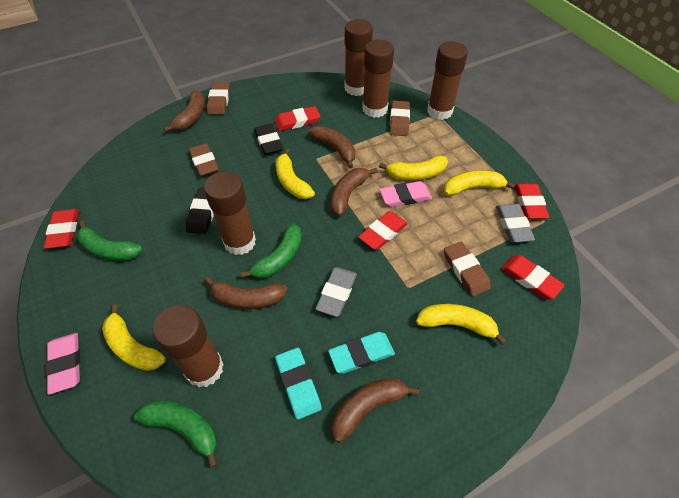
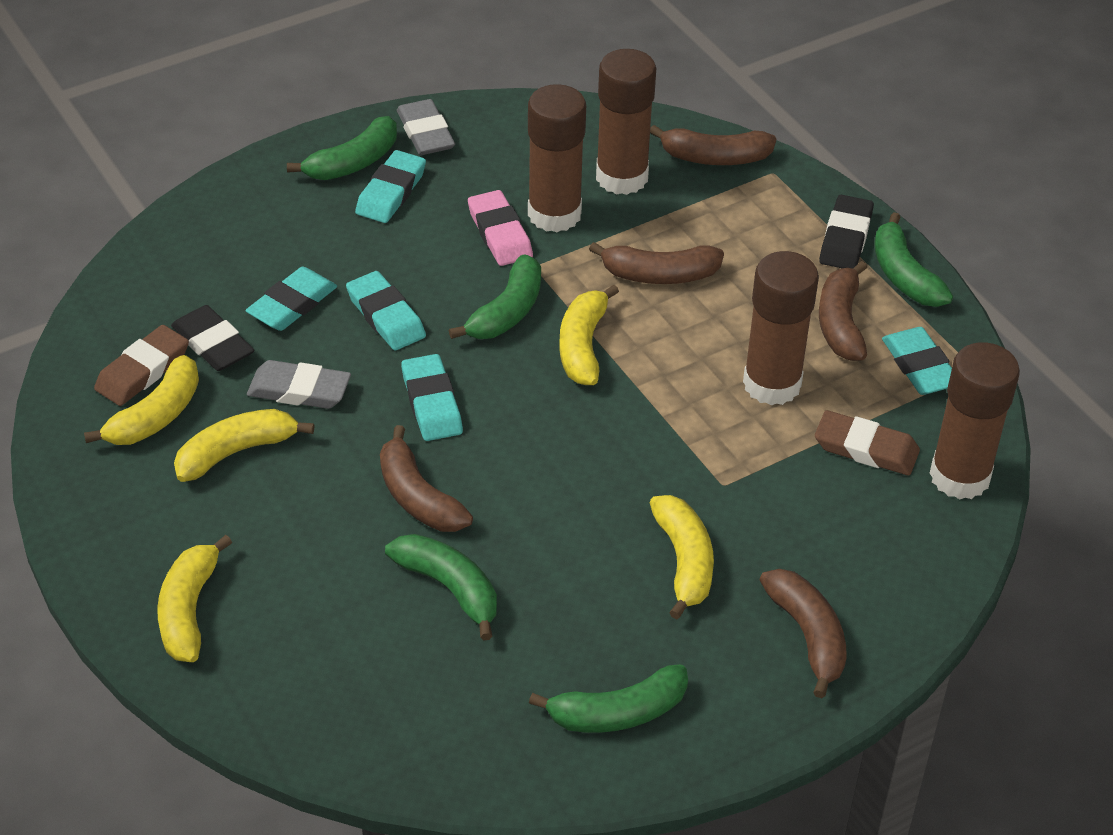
brown eraser: [189,143,219,177] [207,82,230,115] [390,101,410,136] [444,242,491,296] = 4 -> [94,325,189,406] [815,410,920,476] = 2
brown glue stick: [153,305,224,387] [204,171,256,255] [345,19,373,96] [362,39,394,118] [427,41,468,120] = 5 -> [528,84,586,233] [596,49,656,195] [743,251,819,405] [929,342,1020,499] = 4
green banana: [77,221,143,261] [134,401,217,468] [240,223,302,279] = 3 -> [287,116,397,180] [385,534,497,640] [449,254,541,339] [529,664,688,733] [874,212,953,307] = 5
pink eraser: [46,333,80,395] [380,181,432,207] = 2 -> [468,190,533,266] = 1
red eraser: [43,209,79,249] [274,106,320,131] [358,211,408,250] [501,255,565,299] [515,184,549,219] = 5 -> none = 0
turquoise eraser: [275,348,322,420] [328,332,395,374] = 2 -> [245,267,337,331] [346,271,426,350] [355,150,426,223] [401,354,463,441] [882,327,952,395] = 5

